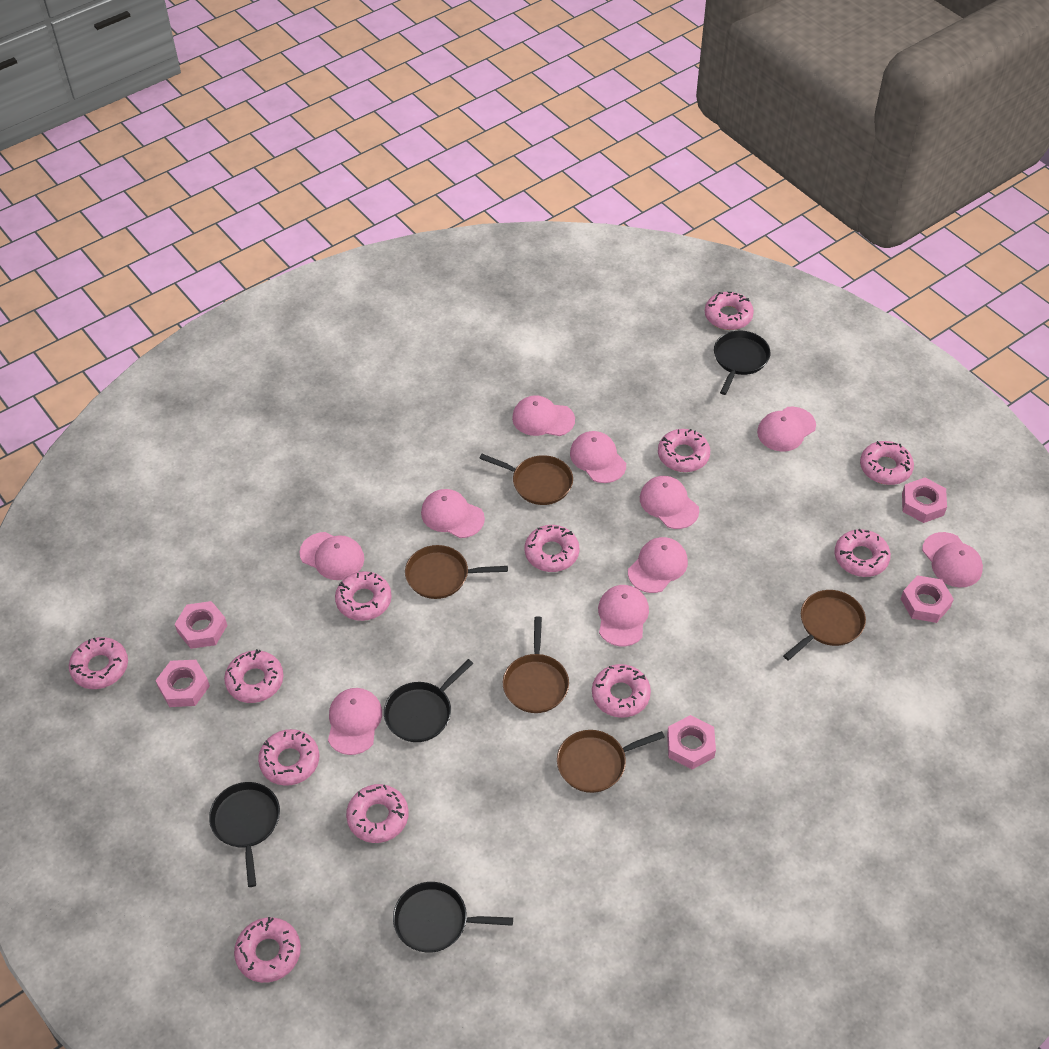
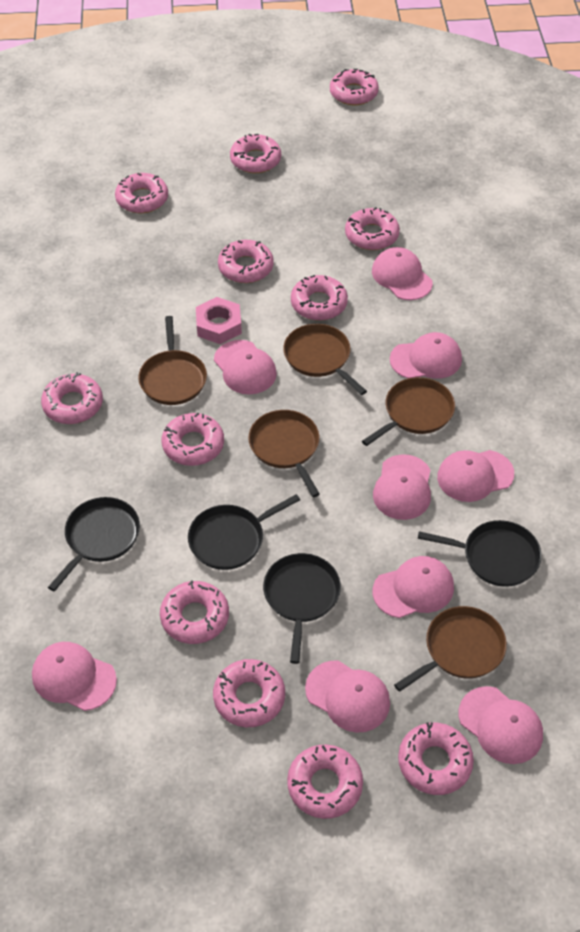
pink cap: [299,532,364,580] [328,688,382,755] [421,489,485,538] [512,395,575,436] [570,431,626,483] [598,585,649,646] [628,537,688,593] [640,476,699,529] [757,407,816,452] [922,532,983,587] = 10 -> [32,642,117,711] [214,340,277,394] [305,660,390,733] [372,247,433,300] [373,454,431,520] [373,556,454,618] [390,332,462,379] [437,450,514,502] [458,686,543,764] = 9
pink nut: [155,660,210,707] [175,601,227,649] [667,715,716,770] [901,575,954,623] [902,478,947,523] = 5 -> [196,297,242,344] = 1

